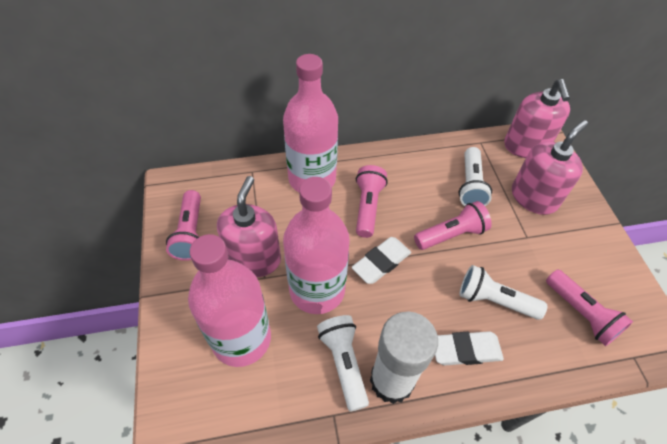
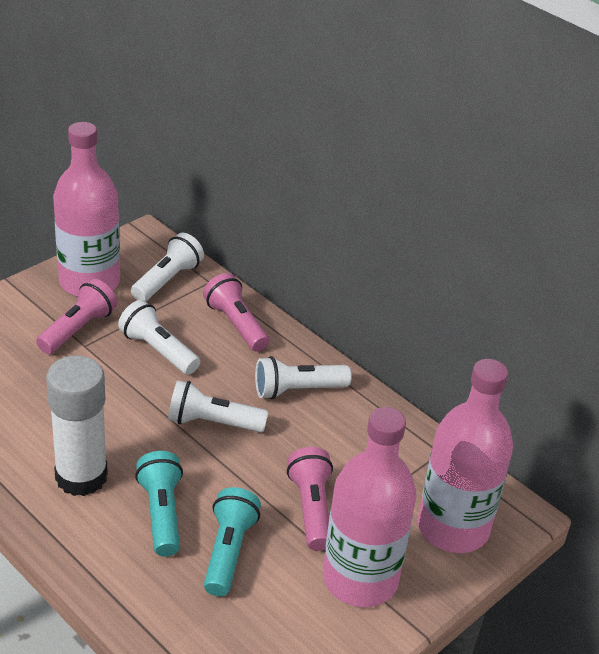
pink flashlight: [166,190,201,261] [356,165,388,238] [414,201,492,250] [546,270,633,346] = 4 -> [36,279,117,354] [203,273,269,352] [287,447,333,551] = 3
pink soap dispenser: [217,176,281,277] [504,79,570,158] [512,120,588,215] = 3 -> none = 0
turquoise flashlight: none = 0 -> [135,451,183,557] [204,487,261,596] = 2
white eraser: [352,237,411,284] [435,331,504,365] = 2 -> none = 0
white flashlight: [317,315,369,412] [459,147,492,206] [460,265,547,320] = 3 -> [118,300,200,375] [131,233,204,302] [168,380,268,432] [255,356,352,400] = 4

